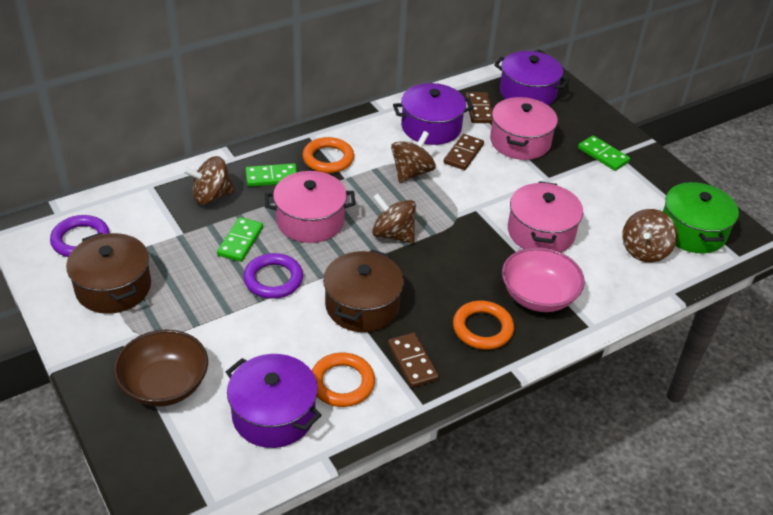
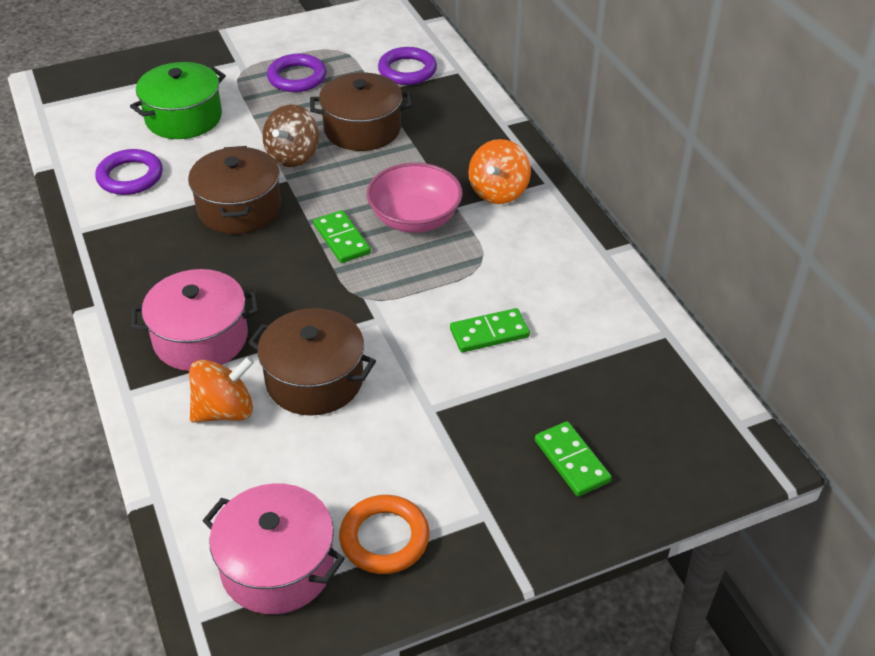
brown bowl: [114,330,208,407] = 1 -> none = 0
brown domino: [388,333,439,388] [444,134,484,170] [466,92,493,123] = 3 -> none = 0
brown pot: [66,232,151,314] [323,249,404,332] = 2 -> [188,146,281,234] [248,308,376,416] [310,73,412,151] = 3
brown spinning top: [183,156,235,205] [372,194,416,244] [391,131,436,183] [622,209,678,262] = 4 -> [262,104,319,167] = 1
orange ring: [302,137,354,173] [312,353,375,407] [453,301,514,350] = 3 -> [339,495,430,574] = 1
orange spinning top: none = 0 -> [189,356,254,423] [468,139,531,204] = 2
pink pot: [265,171,356,243] [490,97,558,160] [508,181,583,252] = 3 -> [131,269,258,371] [203,483,345,614] = 2
purple pot: [226,354,322,448] [393,83,474,145] [494,51,570,105] = 3 -> none = 0
purple ring: [50,215,110,257] [243,253,303,299] = 2 -> [95,149,163,195] [267,54,327,92] [378,47,437,85] = 3

